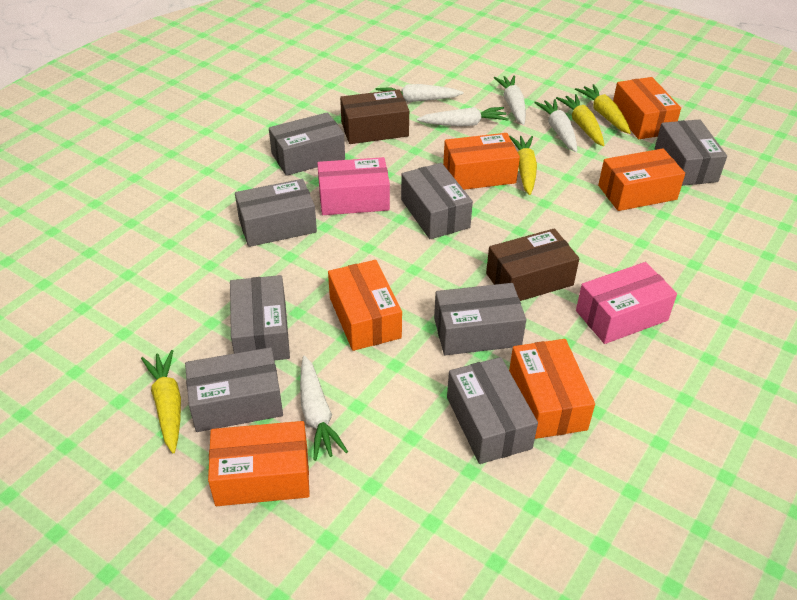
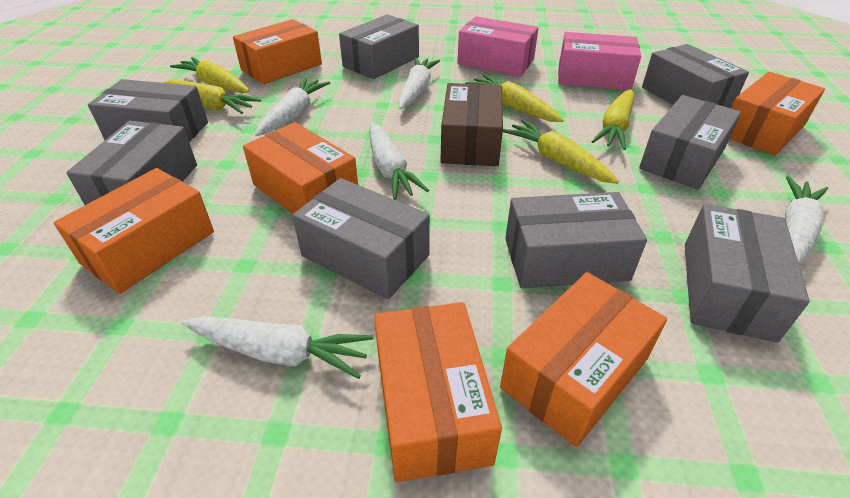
brown box: [340,89,409,144] [486,228,579,301] = 2 -> [440,83,503,166] = 1
yellow carrot: [141,350,181,453] [509,136,537,195] [556,94,604,146] [575,84,631,134] = 4 -> [163,80,261,114] [170,57,250,93] [465,74,564,122] [503,119,619,184] [591,89,634,150] = 5

